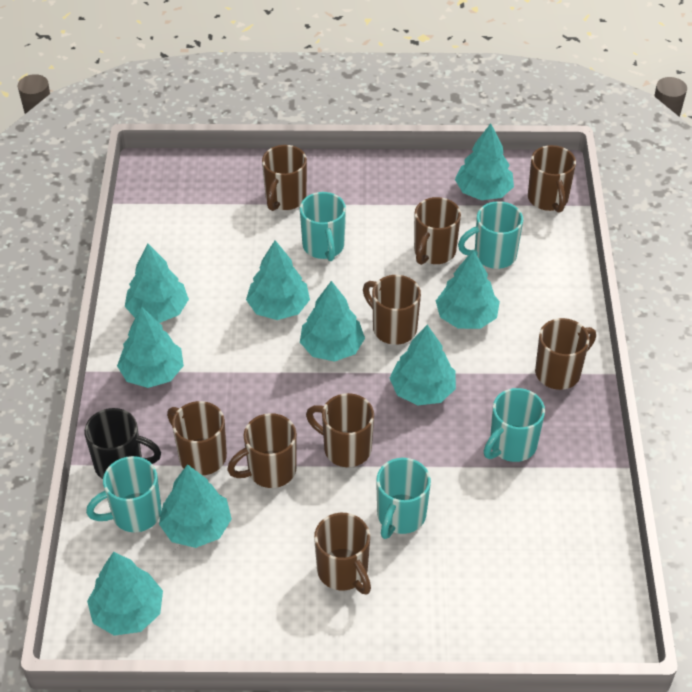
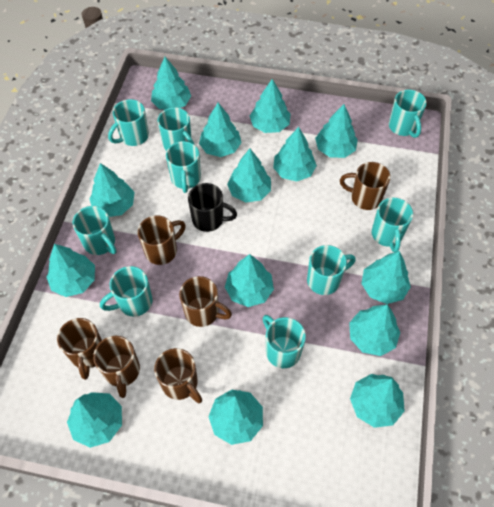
brown mug: [167,401,227,475] [227,413,297,488] [262,145,307,211] [306,393,374,467] [314,513,371,595] [363,275,421,345] [414,197,461,265] [528,145,576,213] [535,318,596,390] = 9 -> [57,318,102,380] [93,336,140,398] [138,215,186,265] [154,348,202,403] [179,276,232,327] [340,162,391,210] = 6
turquoise mug: [86,456,162,533] [300,192,346,261] [376,458,431,539] [458,201,523,269] [484,388,545,462] = 5 -> [72,206,117,255] [100,266,152,317] [108,99,149,146] [157,107,194,151] [166,141,201,193] [263,315,306,368] [307,245,356,295] [371,198,413,252] [389,90,427,138] = 9
turquoise tree: [87,552,163,636] [117,307,184,388] [125,244,189,323] [159,464,232,548] [246,240,310,320] [300,281,365,362] [390,325,456,405] [436,250,500,329] [455,123,514,200] = 9 -> [47,244,95,297] [67,392,122,448] [89,163,134,217] [151,57,191,110] [199,103,242,157] [208,390,263,445] [225,254,274,307] [227,149,271,203] [250,79,290,133] [273,127,317,181] [315,104,358,158] [349,304,401,356] [350,374,405,428] [361,251,411,304] = 14

